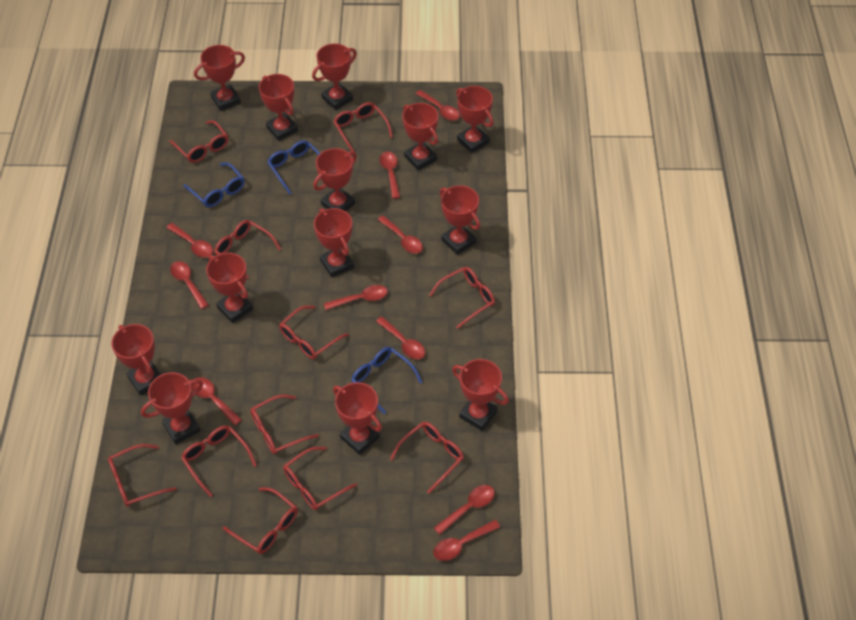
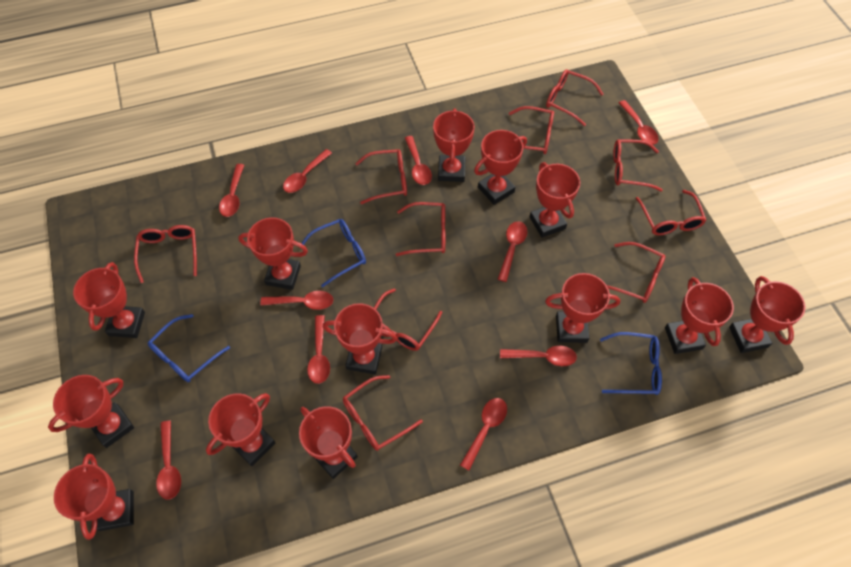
red glasses: [108,444,176,507] [169,120,228,163] [181,425,257,497] [214,220,281,279] [223,487,298,554] [250,394,319,454] [279,306,348,359] [283,447,357,510] [333,102,393,152] [390,422,464,494] [429,267,495,328] = 11 -> [134,225,197,283] [343,375,423,451] [355,149,407,204] [374,288,442,351] [396,202,445,256] [509,106,554,154] [546,70,604,126] [607,242,665,303] [613,139,663,192] [636,190,706,235] = 10

